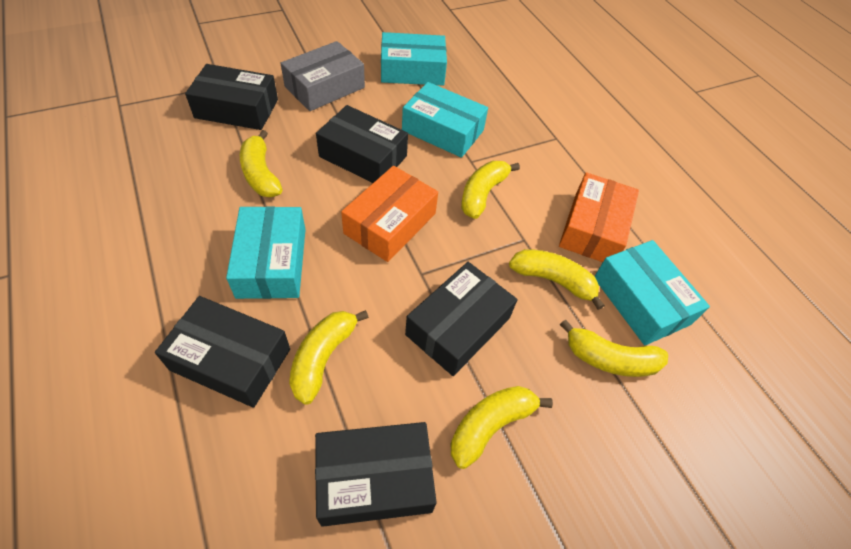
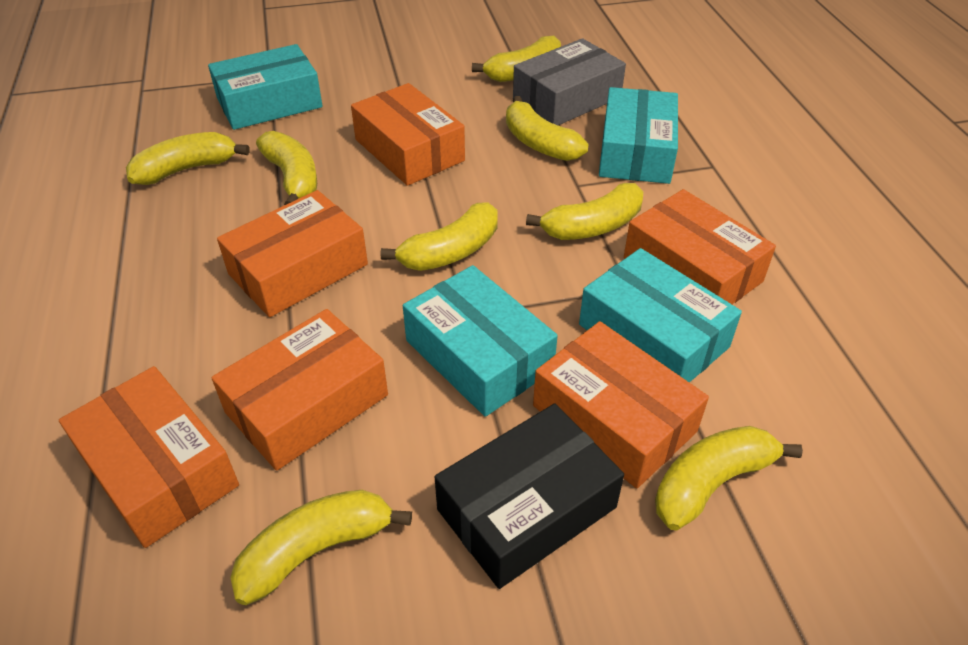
black box: [155,296,290,408] [185,64,278,130] [315,422,437,527] [316,105,408,183] [405,262,517,376] = 5 -> [435,404,624,589] = 1
orange box: [341,166,438,262] [559,172,639,262] = 2 -> [59,366,239,548] [211,309,388,471] [217,190,368,317] [351,83,465,186] [533,321,709,488] [624,189,776,304] = 6
yellow banana: [240,130,282,197] [289,310,369,405] [451,386,553,469] [461,161,520,219] [509,249,605,310] [560,319,668,377] = 6 -> [126,132,250,185] [230,490,412,605] [256,131,317,205] [381,202,498,271] [472,36,561,82] [506,96,588,161] [526,183,643,240] [655,426,803,530] = 8

